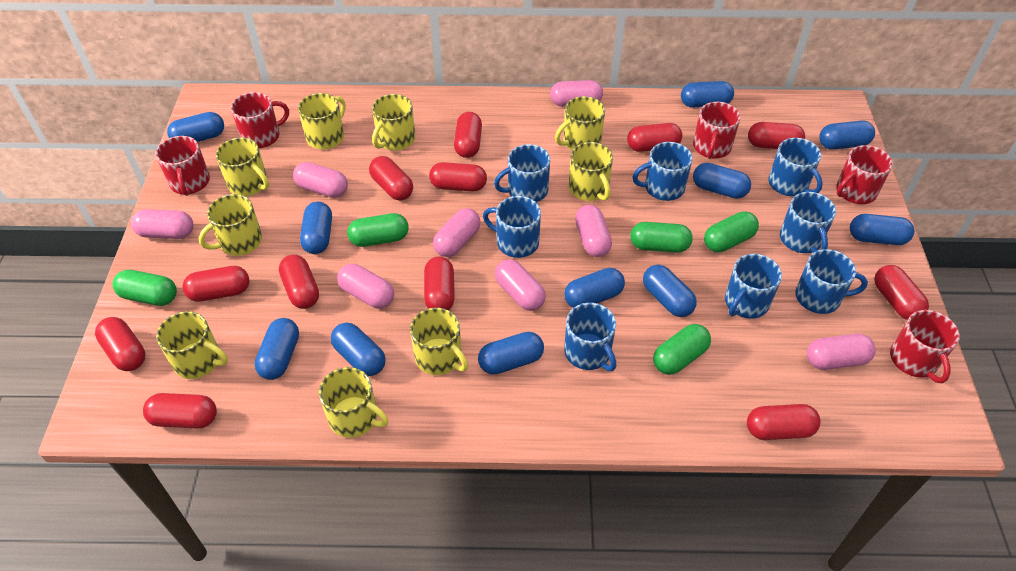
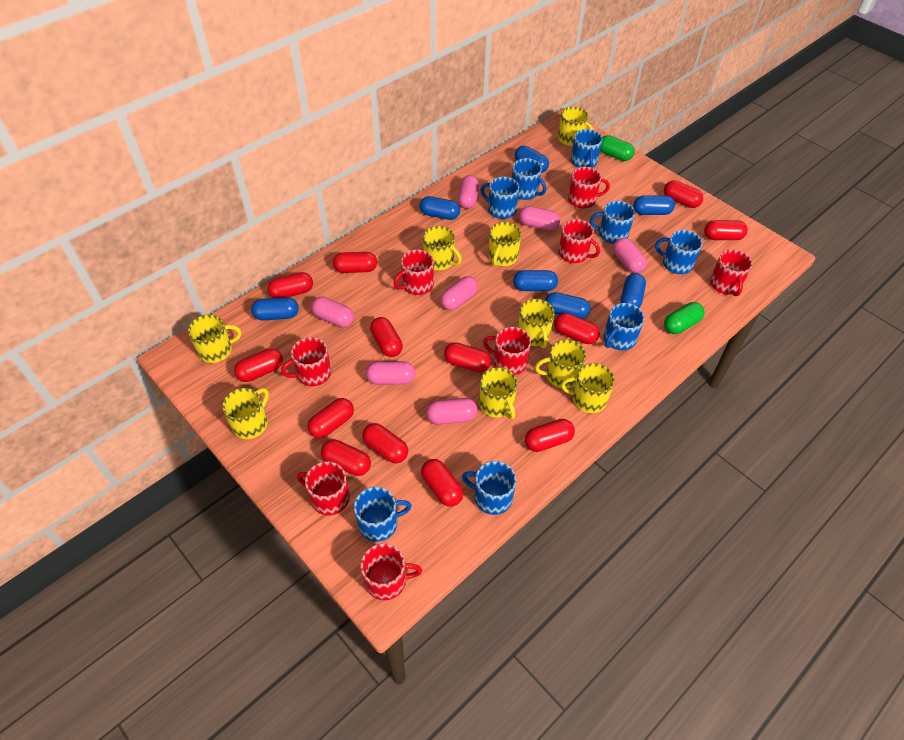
blue capsule: [167,112,224,142] [255,318,299,380] [300,202,332,254] [331,323,386,376] [478,332,544,375] [564,268,625,308] [643,265,697,317] [681,81,734,108] [693,163,751,199] [819,120,875,150] [850,214,914,245] = 11 -> [251,297,299,321] [420,196,460,220] [513,270,558,291] [515,146,549,173] [545,292,591,319] [621,273,646,308] [633,195,675,215] = 7
green capsule: [112,270,177,306] [347,213,409,247] [630,222,693,253] [653,324,711,375] [704,211,759,252] = 5 -> [600,135,635,161] [664,302,705,334] = 2
pink capsule: [131,209,194,239] [293,162,348,198] [337,264,394,308] [433,208,481,257] [495,259,546,311] [550,80,603,107] [575,205,612,257] [807,334,876,370] = 8 -> [311,297,354,327] [366,361,416,385] [426,398,477,425] [440,276,478,311] [458,175,479,209] [519,206,560,231] [613,238,647,273] = 7
red capsule: [95,317,145,371] [143,393,217,429] [182,266,249,302] [279,255,319,309] [369,156,413,200] [424,256,455,310] [429,162,487,191] [454,112,482,158] [627,123,682,152] [747,404,821,440] [748,122,805,149] [874,265,929,320] = 12 -> [234,348,283,382] [268,272,313,298] [307,398,354,438] [321,439,371,476] [333,252,377,273] [362,423,408,463] [370,317,403,357] [421,459,463,507] [444,342,491,373] [525,419,575,452] [554,313,600,344] [664,180,703,208] [704,220,748,240] = 13
red mug: [155,136,210,196] [231,92,289,148] [693,102,741,159] [836,145,893,204] [890,310,960,383] = 5 -> [281,337,331,386] [297,461,350,516] [361,543,422,600] [393,250,434,295] [483,327,531,375] [559,219,600,263] [568,167,610,209] [710,249,752,296] = 8

